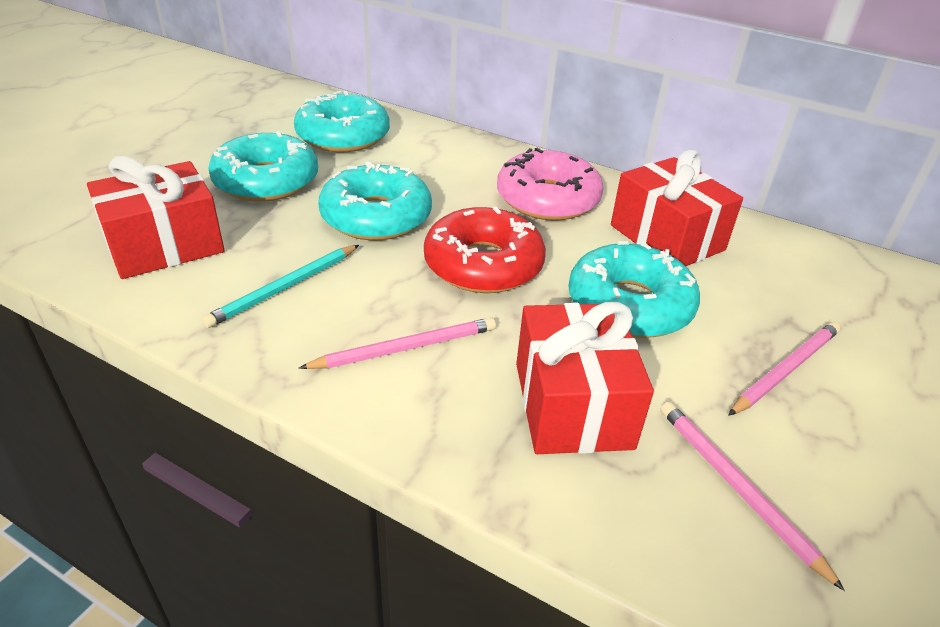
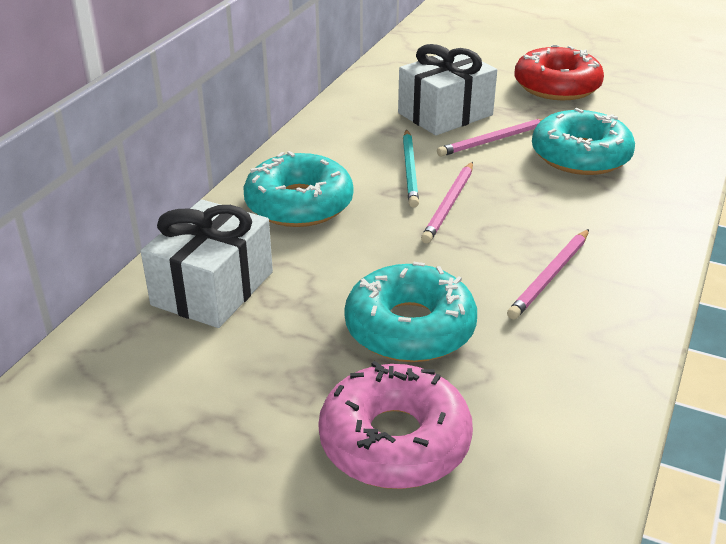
red gift: [87,156,224,279] [516,302,654,454] [611,150,743,266] = 3 -> none = 0
turquoise donut: [208,131,318,202] [294,91,390,152] [318,161,432,241] [568,241,700,338] = 4 -> [244,151,353,227] [344,262,477,362] [532,108,635,175] = 3
white gift: none = 0 -> [141,199,273,328] [398,44,497,135] = 2

